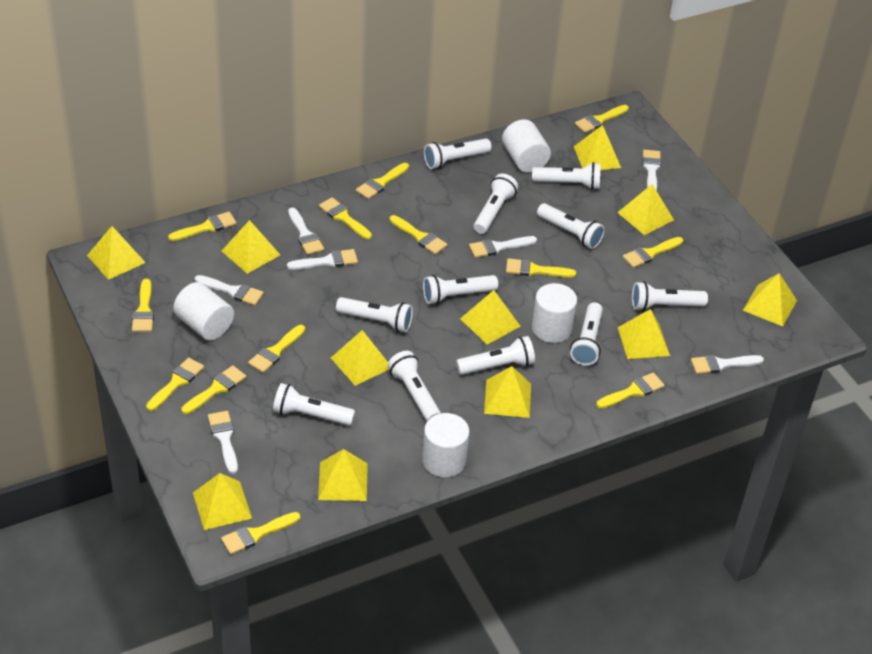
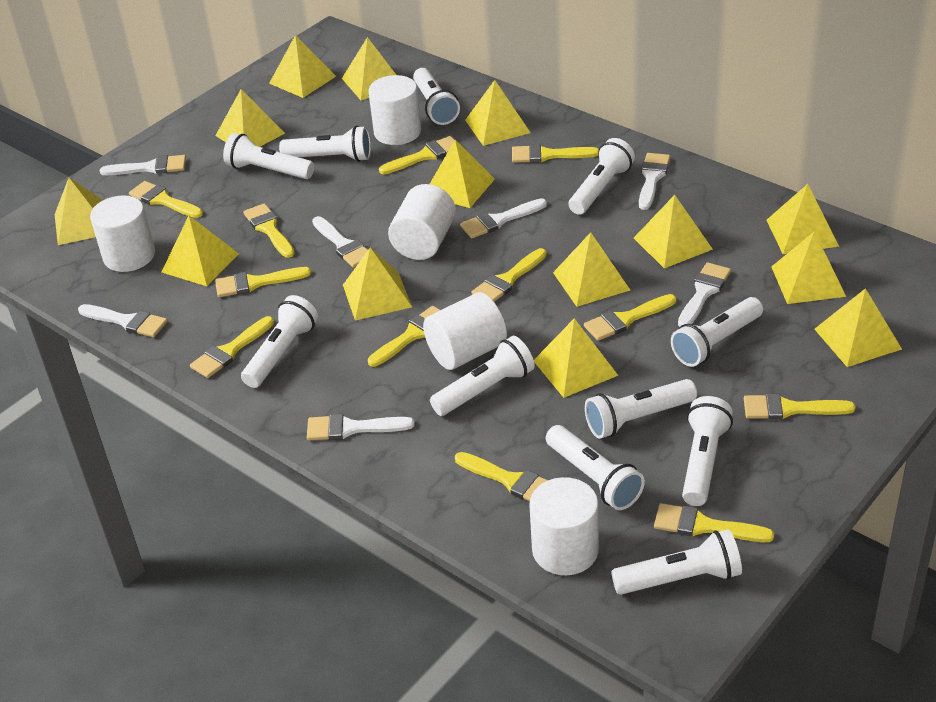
white cylinder: [173,282,234,340] [422,413,470,477] [502,119,551,173] [532,283,577,343] = 4 -> [90,195,155,272] [368,75,421,145] [388,184,456,260] [423,292,507,370] [529,477,599,575] = 5
yellow brush: [132,279,154,332] [146,358,204,411] [168,212,237,241] [181,365,246,414] [221,512,300,555] [248,325,305,373] [319,197,372,239] [356,163,409,199] [390,215,447,255] [506,258,576,278] [575,105,629,133] [596,372,665,409] [623,237,683,268] = 13 -> [129,181,203,218] [190,316,274,378] [215,267,311,297] [243,203,295,258] [368,306,440,367] [379,136,454,174] [455,452,548,501] [472,248,547,302] [512,144,599,163] [584,294,676,341] [654,503,774,542] [744,394,856,420] = 12
yellow pyramid: [87,226,146,280] [193,473,252,530] [222,220,280,274] [318,449,368,501] [331,330,389,386] [460,290,521,345] [484,366,531,418] [574,125,621,170] [617,184,674,235] [618,309,670,359] [743,273,797,326] = 11 -> [54,178,103,245] [162,216,239,286] [215,89,285,147] [269,35,336,98] [342,37,396,100] [343,248,412,321] [430,140,495,208] [465,80,531,146] [534,318,618,398] [553,232,630,307] [634,195,713,268] [767,184,839,254] [771,232,846,304] [814,288,902,367] = 14

